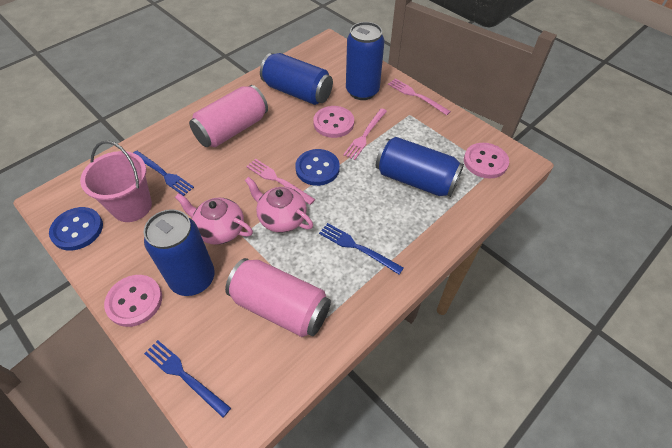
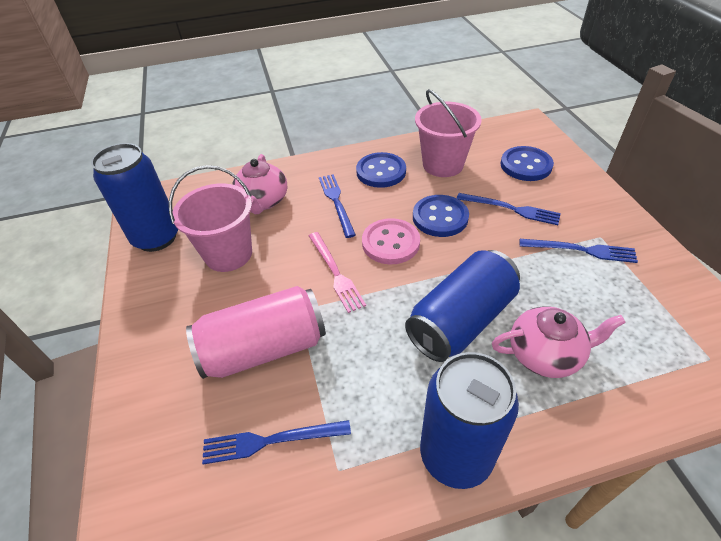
blue button: [49,207,103,251] [295,149,340,186] = 2 -> [356,152,406,188] [413,195,469,237] [501,146,554,181] = 3
blue can: [144,209,215,296] [260,53,333,105] [346,22,384,100] [376,137,464,197] = 4 -> [91,143,178,252] [405,250,520,362] [420,352,519,489] = 3
blue fork: [133,151,194,196] [144,340,231,417] [319,223,404,275] = 3 -> [202,420,351,465] [319,174,356,238] [457,193,561,225] [520,239,638,263] = 4
pink bucket: [80,141,152,222] = 1 -> [169,165,252,272] [415,89,482,177] = 2
pink button: [104,275,162,327] [313,106,354,138] [464,143,509,179] = 3 -> [362,218,420,264] = 1
pink can: [189,85,268,147] [225,258,331,337] = 2 -> [186,286,326,379] = 1
pink fork: [246,159,315,205] [343,108,387,160] [388,78,451,115] = 3 -> [309,232,366,313] = 1

